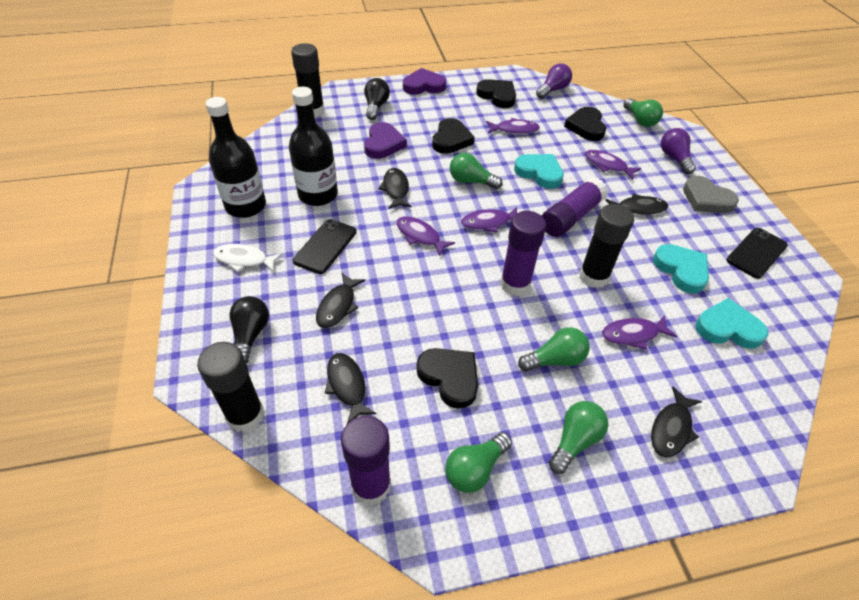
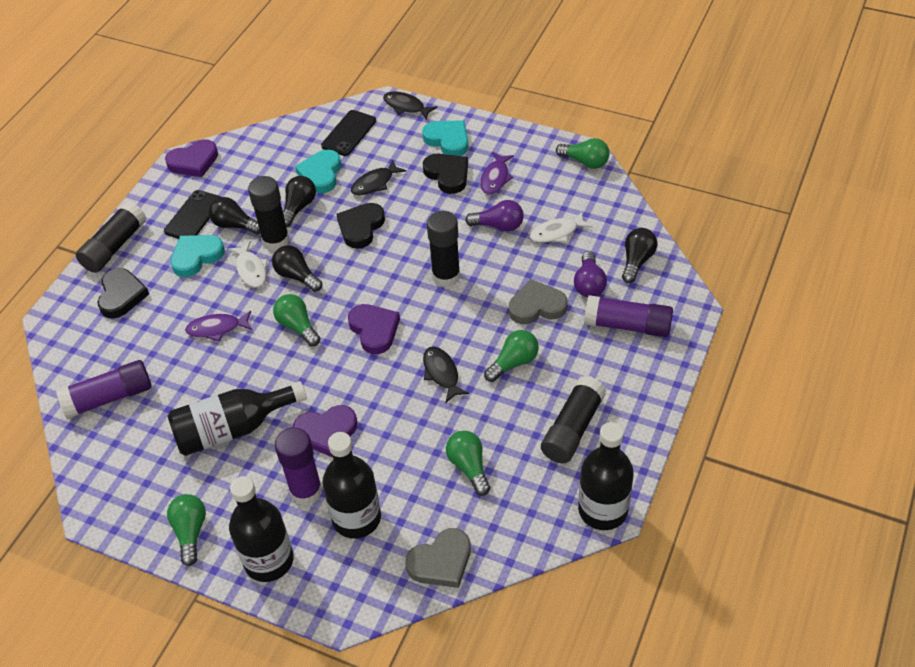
black bottle: [206,97,266,218] [289,87,338,206] = 2 -> [168,381,307,456] [229,476,294,582] [322,432,381,539] [578,422,634,530] = 4
black fish: [316,273,365,328] [325,353,377,424] [378,168,411,209] [606,194,668,215] [651,387,702,458] = 5 -> [351,160,406,195] [383,92,438,120] [423,347,470,403] = 3
black glue stick: [197,342,265,432] [291,43,324,118] [579,204,634,288] = 3 -> [76,202,146,273] [248,176,290,251] [427,211,460,287] [541,375,606,463] = 4
black heart: [417,348,478,409] [432,118,475,154] [476,79,516,108] [564,107,606,141] = 4 -> [97,268,149,319] [336,203,385,249] [423,154,468,194] = 3
black light bulb: [229,296,269,364] [364,78,390,120] = 2 -> [209,197,260,235] [272,245,323,292] [283,176,316,227] [622,228,657,283] = 4
grey heart: [683,176,739,213] = 1 -> [405,528,471,588] [509,279,568,324] = 2
purple fish: [396,216,455,256] [461,207,517,233] [486,118,540,134] [585,150,641,180] [602,316,677,350] = 5 -> [185,311,252,341] [480,152,514,194] = 2
purple heart: [364,122,407,159] [403,68,446,95] = 2 -> [165,139,218,177] [293,405,357,457] [348,304,400,354] = 3
white fish: [213,244,283,272] = 1 -> [228,241,268,288] [530,212,592,243] = 2

